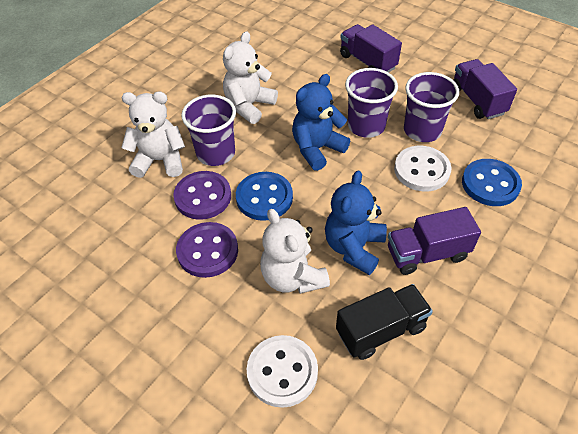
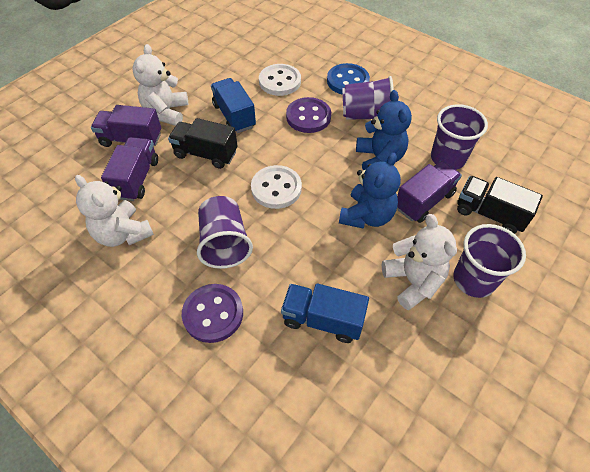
black truck: [336,284,433,360] = 1 -> [168,118,238,169] [457,176,543,234] = 2
blue button: [236,172,293,221] [462,159,522,206] = 2 -> [327,63,370,95] = 1
blue truck: none = 0 -> [211,78,256,133] [281,284,369,343] = 2
purple cup: [181,95,236,166] [345,68,398,138] [404,72,459,142] = 3 -> [197,196,253,269] [342,76,394,120] [431,104,488,170] [454,224,526,298] = 4

